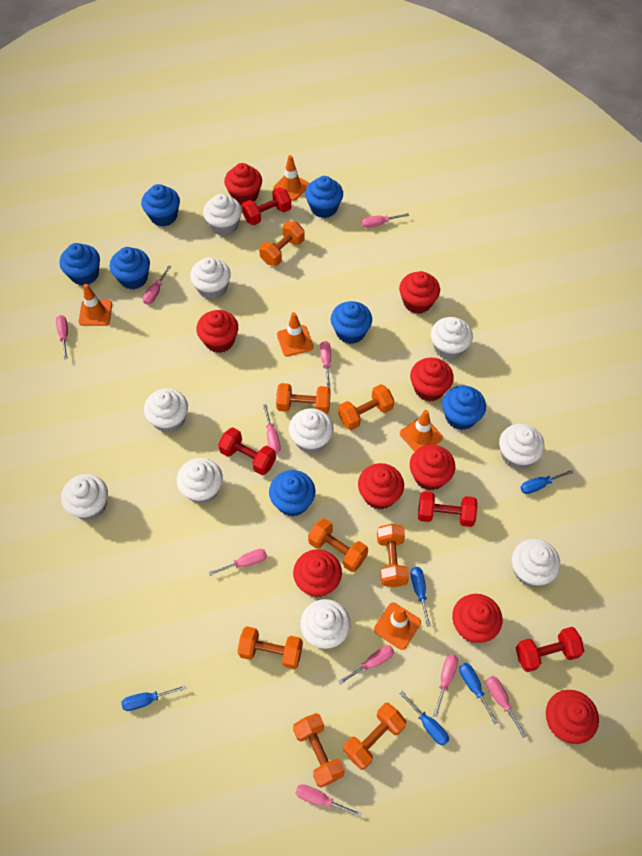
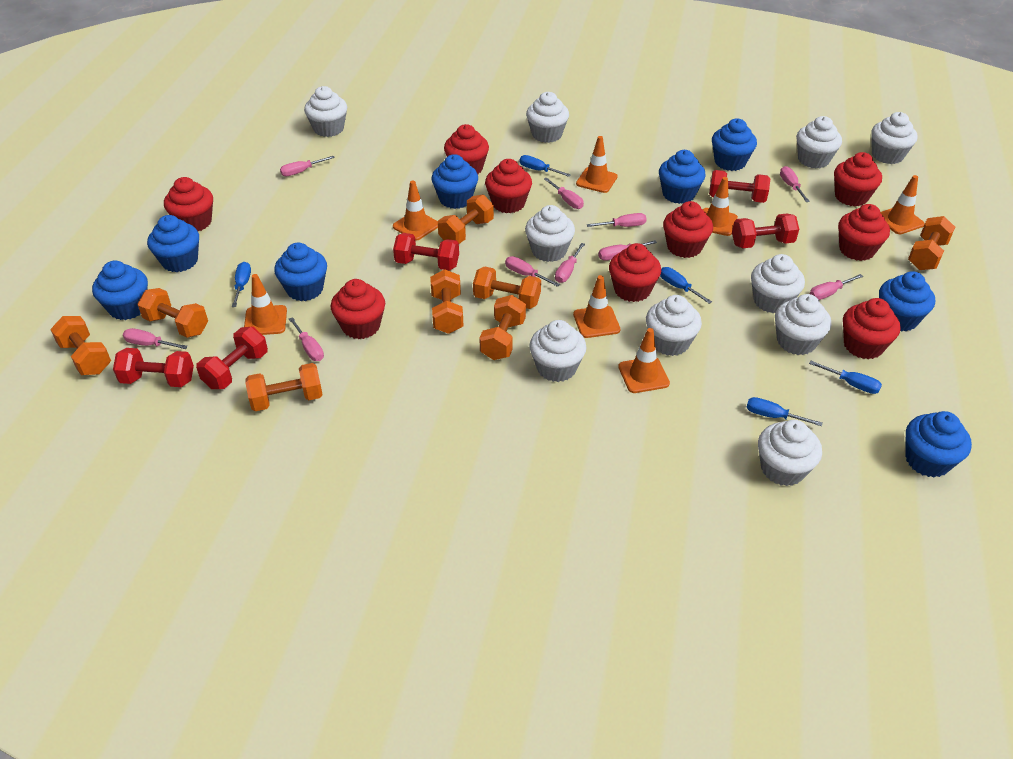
blue cupcake: [60,243,100,286] [110,247,150,289] [141,184,180,227] [269,470,316,517] [305,176,343,218] [331,301,372,344] [442,385,486,430] = 7 -> [92,261,148,320] [147,215,199,272] [274,243,327,301] [432,154,478,209] [659,150,706,204] [712,118,757,171] [879,271,935,332] [905,411,972,477] = 8
orange traffic cone: [79,284,112,326] [273,155,309,201] [277,312,314,357] [374,603,421,650] [400,410,443,452] = 5 -> [244,274,287,335] [393,180,438,241] [573,275,620,338] [576,136,618,193] [618,328,670,393] [703,177,738,236] [880,175,925,234] = 7
red dumbbell: [218,428,276,475] [242,187,291,225] [418,491,477,527] [516,627,584,672] = 4 -> [113,348,194,387] [196,327,268,389] [393,233,459,271] [709,170,770,203] [732,213,799,248] = 5

